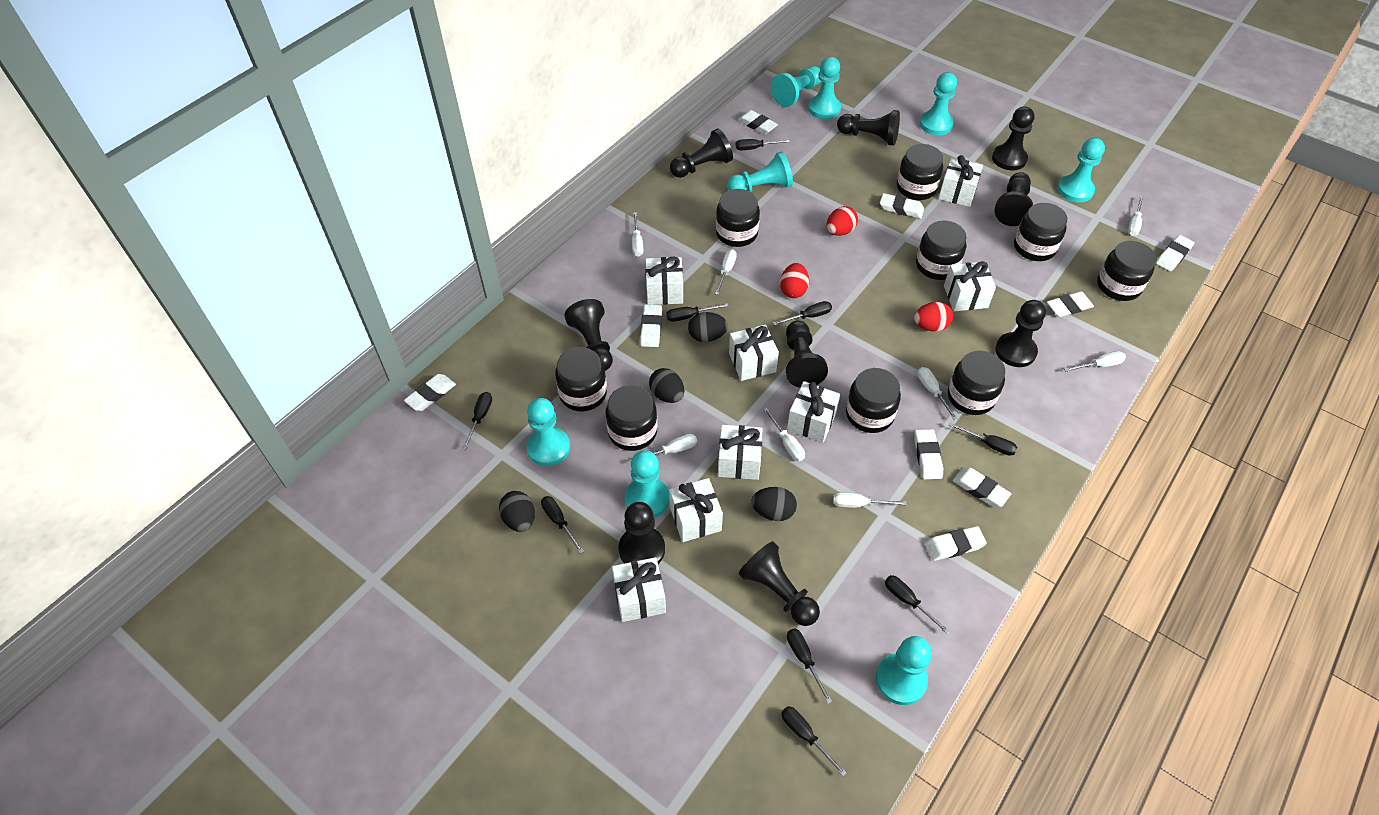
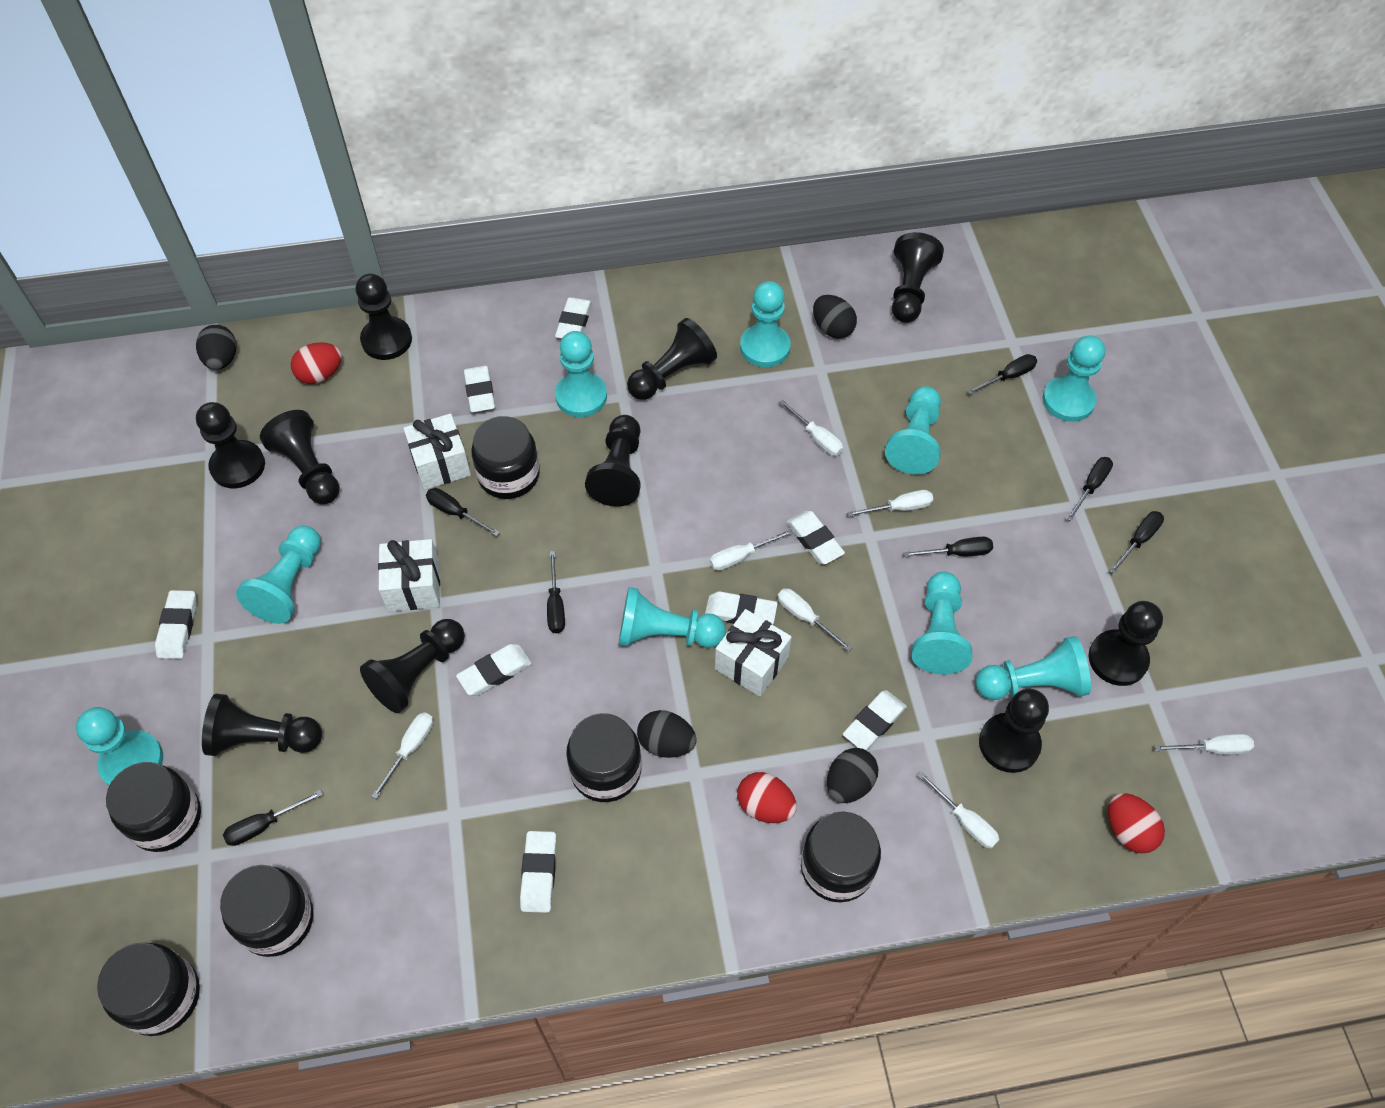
black jar: [555,347,607,411] [606,385,657,451] [716,189,760,247] [846,368,901,433] [897,144,943,200] [916,221,967,280] [948,351,1005,415] [1014,203,1067,261] [1097,241,1156,301] = 9 -> [97,942,200,1036] [106,762,201,852] [220,865,313,957] [471,416,540,499] [566,713,641,802] [801,811,881,902] = 6
black pawn: [564,299,613,371] [618,502,665,564] [670,129,733,178] [739,541,820,626] [786,320,828,388] [837,110,900,146] [992,106,1035,170] [994,172,1033,226] [995,300,1046,367] = 9 -> [196,402,265,488] [202,694,322,756] [260,410,340,505] [355,274,412,360] [360,619,465,713] [585,415,641,507] [627,318,717,400] [892,232,944,323] [979,689,1049,773] [1088,601,1163,686] = 10
black screwdriver: [462,392,492,449] [541,496,584,554] [666,303,728,322] [735,139,790,150] [773,301,832,326] [781,706,847,777] [787,628,832,703] [885,575,950,634] [948,422,1017,456] = 9 -> [223,790,323,846] [426,488,500,536] [547,551,565,633] [903,537,993,557] [967,354,1037,395] [1066,457,1113,521] [1110,511,1164,574] = 7
turquoise pawn: [526,398,570,466] [625,450,669,518] [727,151,793,192] [771,66,821,107] [808,57,841,119] [876,636,932,705] [919,72,957,135] [1057,138,1105,202] = 8 -> [76,707,163,786] [236,525,321,624] [555,331,607,417] [619,587,726,648] [740,281,791,367] [885,386,941,475] [912,572,972,674] [976,636,1091,700] [1042,335,1105,422] = 9
white eraser: [404,374,456,411] [640,304,662,347] [738,110,778,134] [880,193,924,218] [914,429,943,479] [925,526,987,561] [953,467,1011,507] [1047,291,1094,317] [1156,235,1195,271] = 9 -> [155,590,197,659] [456,644,532,695] [464,366,495,412] [520,831,557,913] [555,297,592,339] [705,591,778,624] [786,511,845,564] [843,690,907,750] = 8
white gift: [612,557,666,622] [645,257,683,305] [669,478,723,542] [718,425,763,480] [729,325,779,381] [787,381,840,442] [938,155,983,207] [944,261,996,311] = 8 -> [378,539,440,612] [403,413,471,490] [715,609,792,697] = 3
white screwdriver: [630,434,697,461] [632,212,643,257] [715,249,737,295] [763,408,805,461] [833,492,907,508] [918,367,958,420] [1064,351,1126,372] [1128,196,1144,236] = 8 -> [371,712,433,799] [710,529,793,571] [778,589,852,652] [779,399,843,456] [847,490,933,517] [917,771,1000,849] [1155,734,1254,755] = 7

